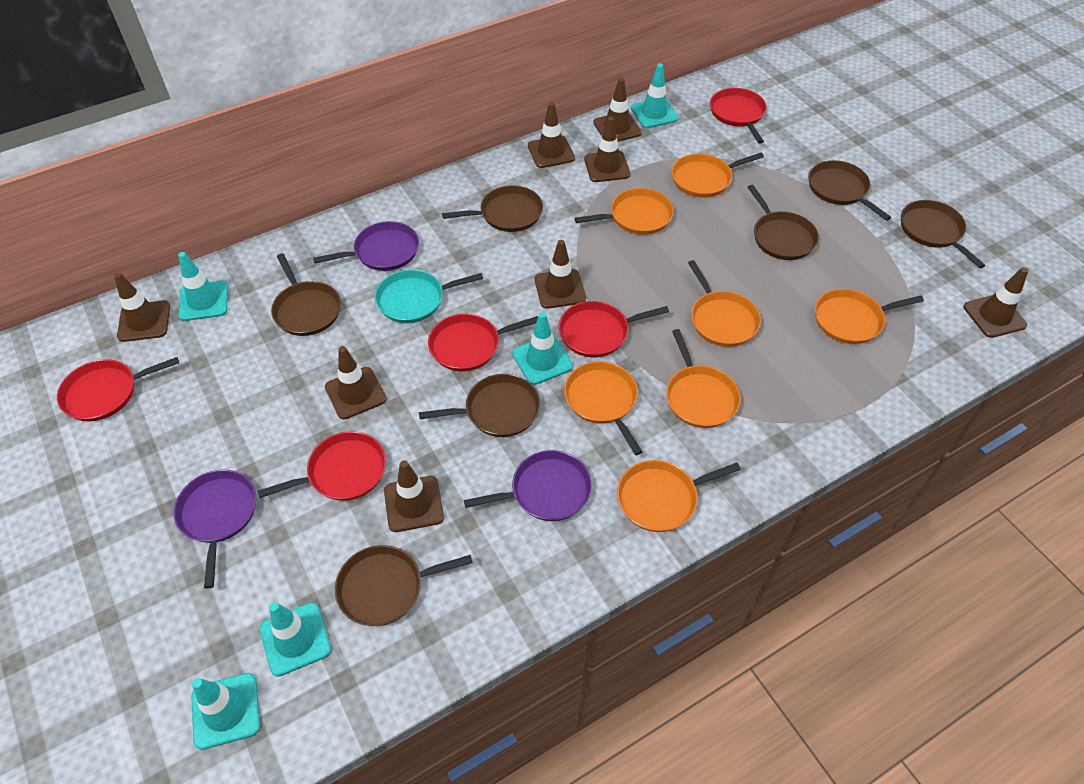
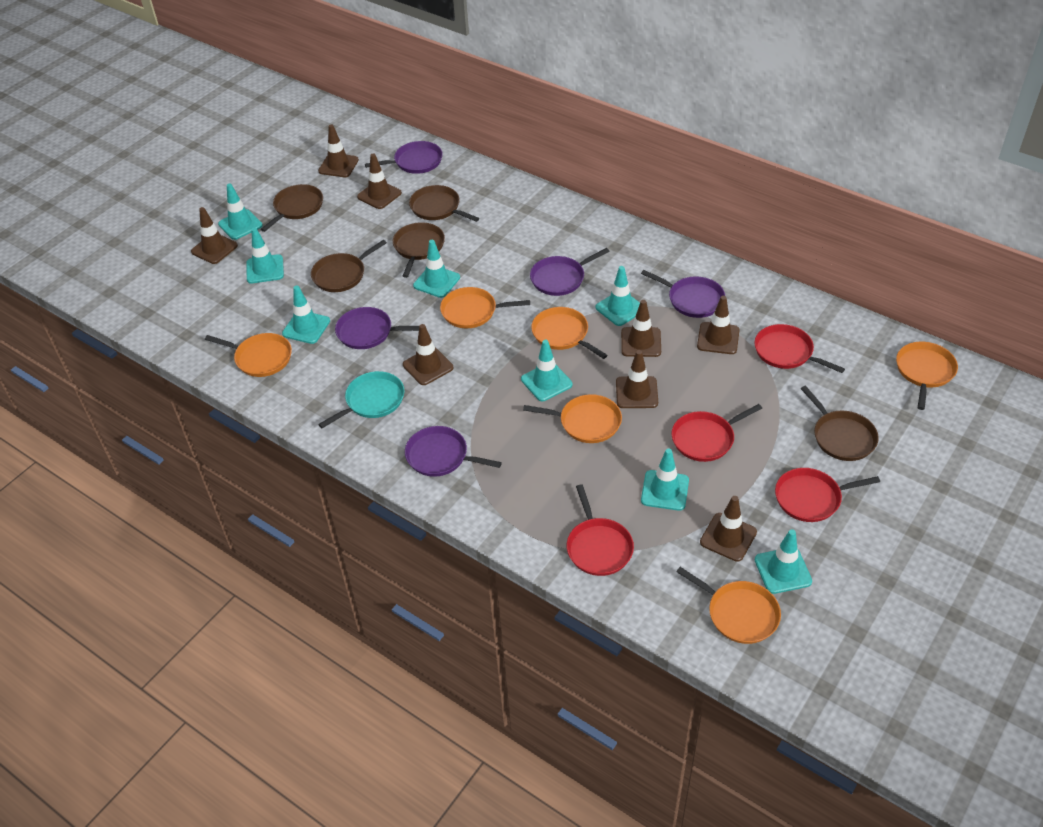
brown pan: [271,254,341,336] [335,545,472,626] [419,374,540,437] [442,185,543,232] [748,185,819,260] [808,160,891,221] [901,200,985,268] = 7 -> [261,184,323,232] [311,240,387,292] [393,222,445,278] [409,185,479,222] [800,386,879,461] = 5
orange pan: [564,361,643,455] [575,188,674,235] [617,460,741,532] [666,329,741,428] [671,153,764,198] [688,260,761,347] [815,289,924,344] = 7 -> [205,333,292,377] [440,287,530,328] [523,394,622,443] [531,307,607,359] [676,567,781,644] [896,342,958,410] = 6
purple pan: [174,470,256,589] [313,221,419,271] [464,450,592,521] = 3 -> [335,307,419,349] [365,141,443,174] [405,426,502,477] [530,248,610,296] [641,270,725,318] = 5
red pan: [57,357,179,421] [258,431,386,501] [428,314,538,371] [558,301,669,357] [710,88,767,144] = 5 -> [567,484,634,576] [672,404,762,462] [754,324,845,373] [775,468,880,522] = 4
turquoise traffic cone: [178,252,228,321] [191,673,260,750] [260,602,331,677] [512,312,573,385] [631,63,678,128] = 5 -> [218,183,263,240] [246,228,284,284] [282,285,330,344] [413,240,460,298] [521,340,573,401] [595,266,640,326] [641,448,689,511] [755,529,812,594] = 8

